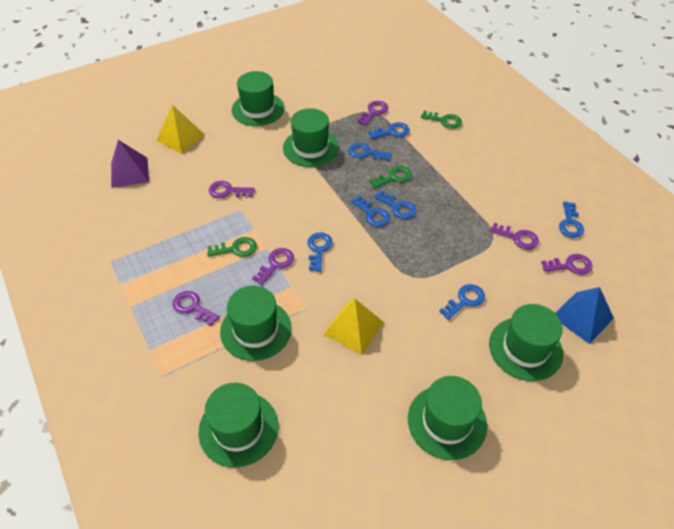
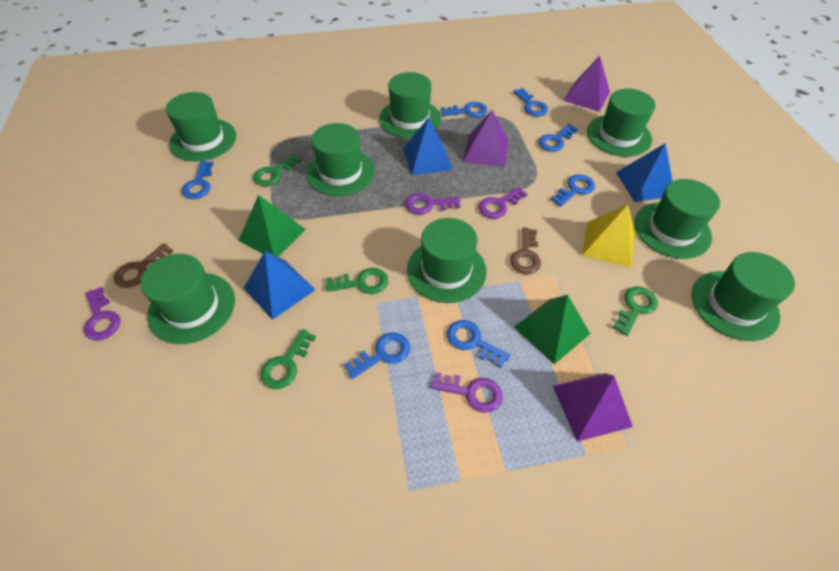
blue pyramid: [555,287,614,344] = 1 -> [244,251,315,320] [403,117,453,175] [616,143,673,202] = 3
brown key: none = 0 -> [114,243,173,288] [510,227,541,274] = 2
green hat: [199,383,278,468] [220,285,292,361] [232,71,285,126] [283,108,339,167] [408,376,487,460] [489,304,563,381] = 6 -> [141,254,235,344] [166,92,236,161] [306,123,375,196] [379,72,441,139] [407,218,487,303] [587,88,656,157] [634,179,720,259] [692,252,795,341] = 8
green key: [207,237,257,257] [369,166,412,188] [421,111,462,129] = 3 -> [253,154,301,186] [260,329,316,389] [326,268,388,294] [612,287,658,336] = 4
green pyramid: none = 0 -> [238,195,306,257] [514,295,590,364] = 2
purple key: [173,291,220,326] [209,181,255,198] [252,248,294,285] [357,101,388,125] [490,223,539,249] [541,254,593,275] = 6 -> [84,287,120,340] [405,193,460,215] [431,372,503,413] [479,187,527,219] = 4
purple pyramid: [111,140,149,188] = 1 -> [463,110,508,167] [553,373,633,442] [563,55,610,112] = 3
yellow pyramid: [156,105,205,154] [323,299,384,355] = 2 -> [582,205,635,268] = 1

